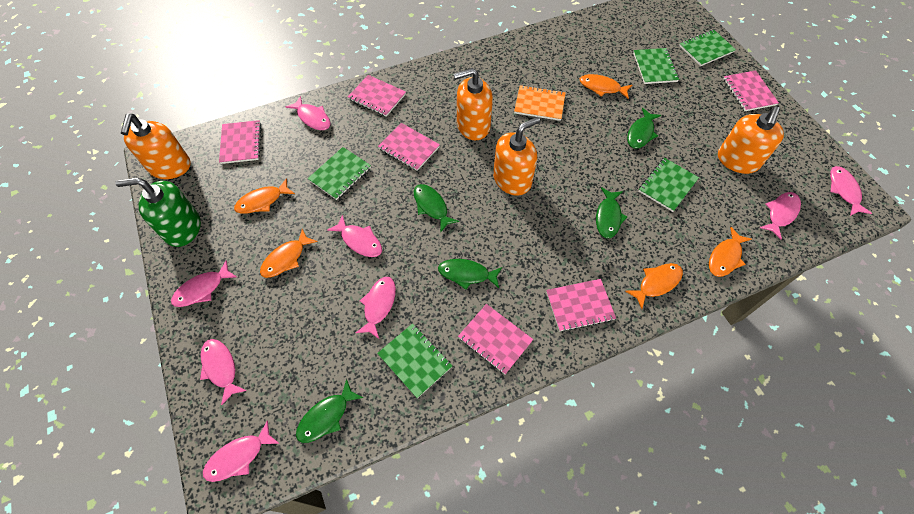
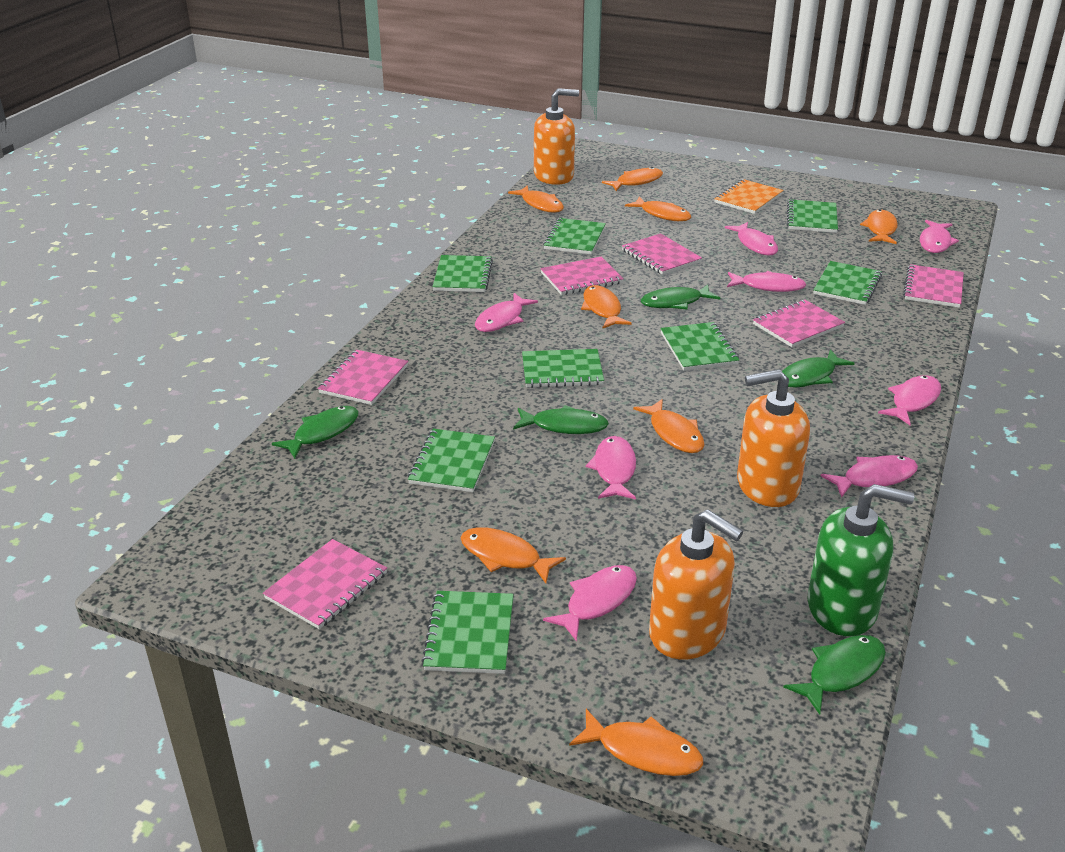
green notebook: [308,147,371,200] [377,323,452,398] [633,48,679,84] [639,158,699,212] [679,30,736,66] = 5 -> [408,429,495,492] [421,591,513,674] [433,255,493,292] [522,349,604,388] [543,218,606,255] [660,322,739,371] [787,199,838,233] [813,261,882,305] = 8
orange fish: [234,178,295,214] [260,229,318,278] [580,74,632,99] [625,263,683,309] [709,227,752,277] = 5 -> [461,527,566,583] [508,185,564,212] [569,709,703,776] [581,285,632,329] [602,167,663,191] [625,197,692,221] [633,399,705,453] [860,210,898,244] = 8
orange soap dispenser: [121,114,191,179] [454,68,493,140] [493,117,540,196] [718,107,784,174] = 4 -> [534,88,579,185] [649,509,743,660] [737,369,810,507] = 3

